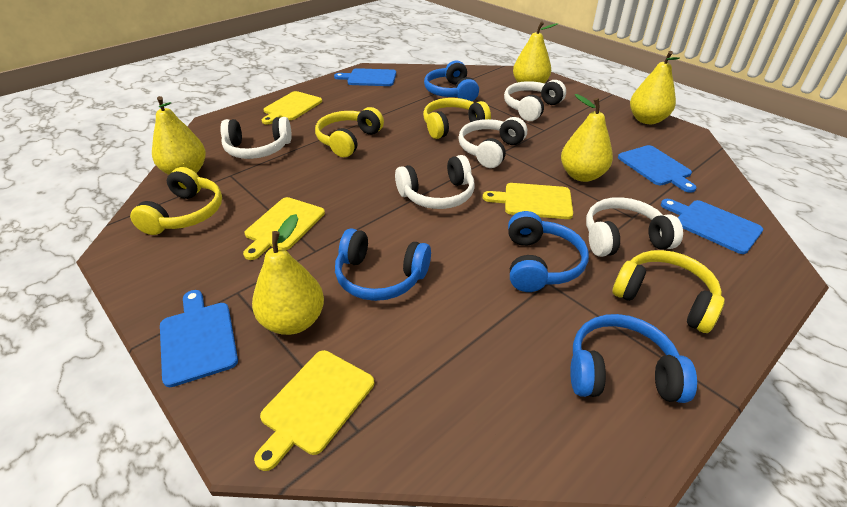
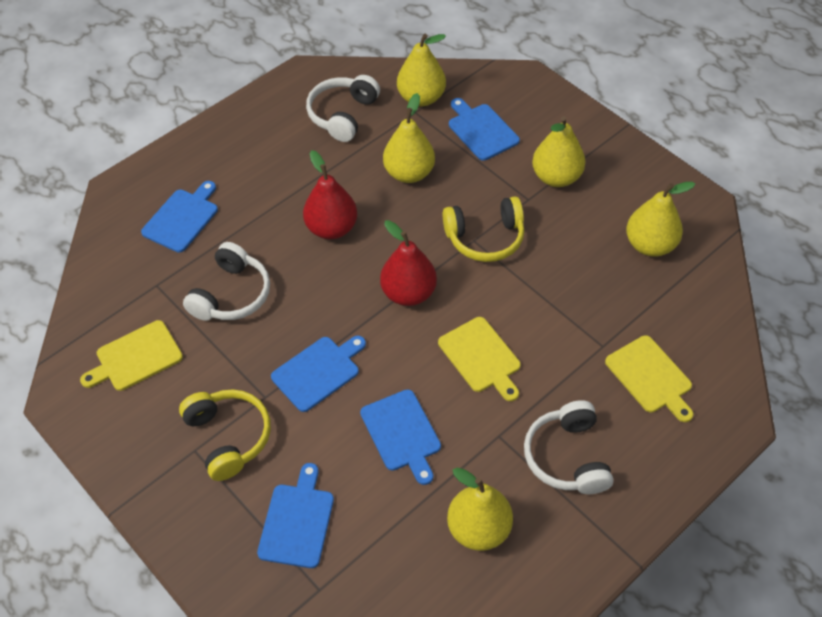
blue cutting board: [160,290,238,387] [334,68,396,86] [618,145,697,193] [661,199,763,254] = 4 -> [141,181,218,253] [257,463,334,568] [271,336,366,412] [360,389,441,485] [449,98,520,161] = 5
blue headphones: [335,228,431,301] [424,61,479,101] [508,211,589,292] [570,314,697,403] = 4 -> none = 0
red pear: none = 0 -> [303,150,357,239] [380,220,437,306] = 2
white headphones: [220,117,292,159] [395,155,475,209] [458,117,527,168] [504,80,566,121] [586,197,683,257] = 5 -> [183,242,270,321] [306,75,380,142] [524,400,614,494] = 3
yellow cutting board: [243,197,325,260] [254,350,374,471] [262,91,322,124] [483,183,573,219] = 4 -> [80,320,183,391] [438,317,521,401] [605,335,693,422] = 3
yellow headphones: [130,167,222,235] [315,107,384,157] [423,98,491,139] [613,250,725,333] = 4 -> [179,389,271,481] [443,197,524,262] = 2

